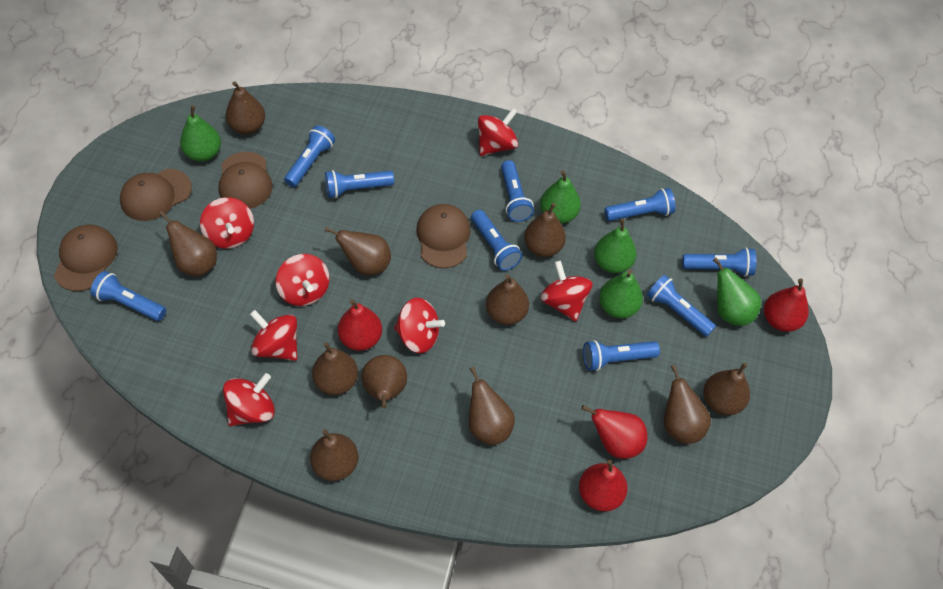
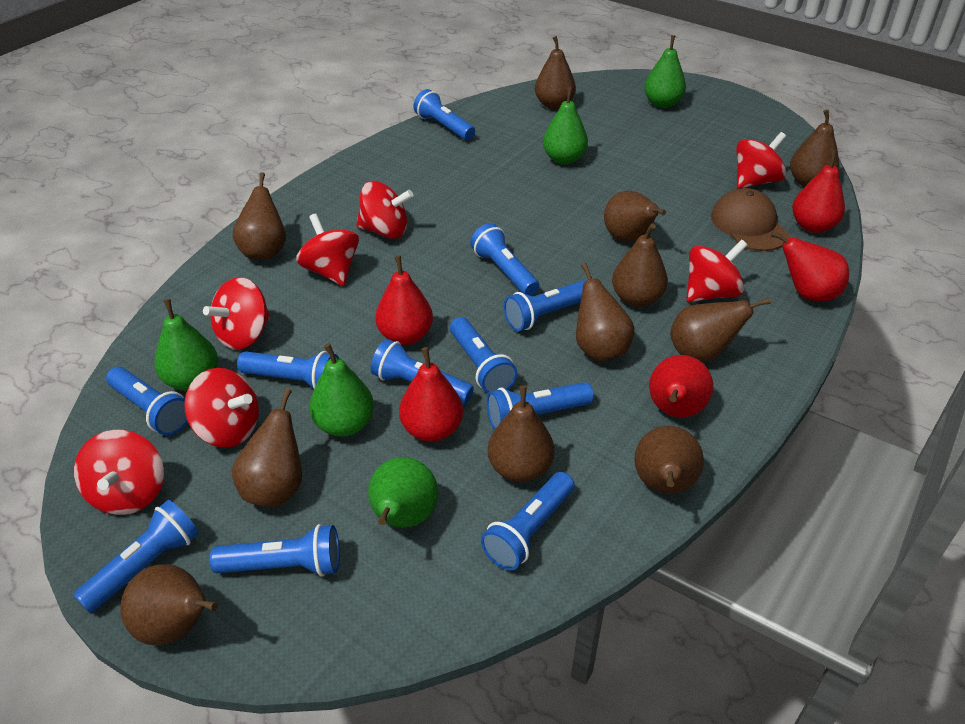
blue flashlight: [90,271,166,321] [284,125,335,187] [325,170,394,198] [471,210,522,271] [501,160,534,222] [583,340,660,371] [604,188,675,221] [647,275,716,337] [682,248,756,277] = 9 -> [73,500,199,613] [106,367,188,436] [210,524,340,576] [237,351,339,389] [370,339,474,405] [413,89,475,140] [450,317,518,393] [470,223,539,296] [481,472,575,570] [487,382,594,430] [504,280,587,331] = 11
brown cap: [54,225,118,291] [120,169,192,221] [218,152,273,209] [416,204,471,268] = 4 -> [711,188,789,251] = 1
red pear: [338,299,382,351] [579,460,628,511] [582,405,648,459] [764,278,809,332] = 4 -> [375,255,433,345] [399,347,463,442] [649,355,713,418] [771,231,849,302] [792,150,845,233] = 5

